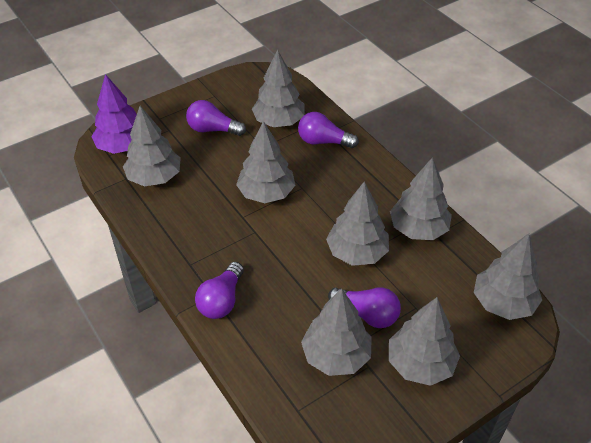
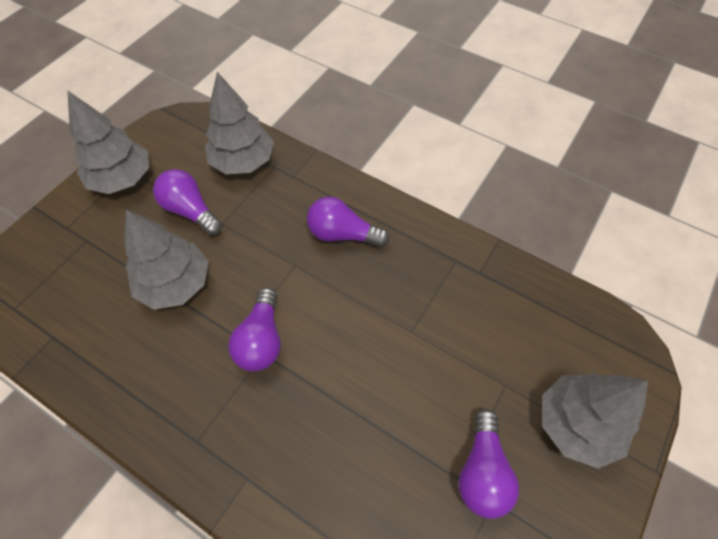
grey tree: [123,106,181,186] [236,121,296,203] [252,49,305,127] [301,288,372,376] [326,182,389,266] [389,297,460,386] [390,157,452,240] [474,233,542,320] = 8 -> [67,90,149,194] [124,210,208,310] [205,72,274,174] [542,373,648,469] = 4
purple tree: [91,74,137,154] = 1 -> none = 0

